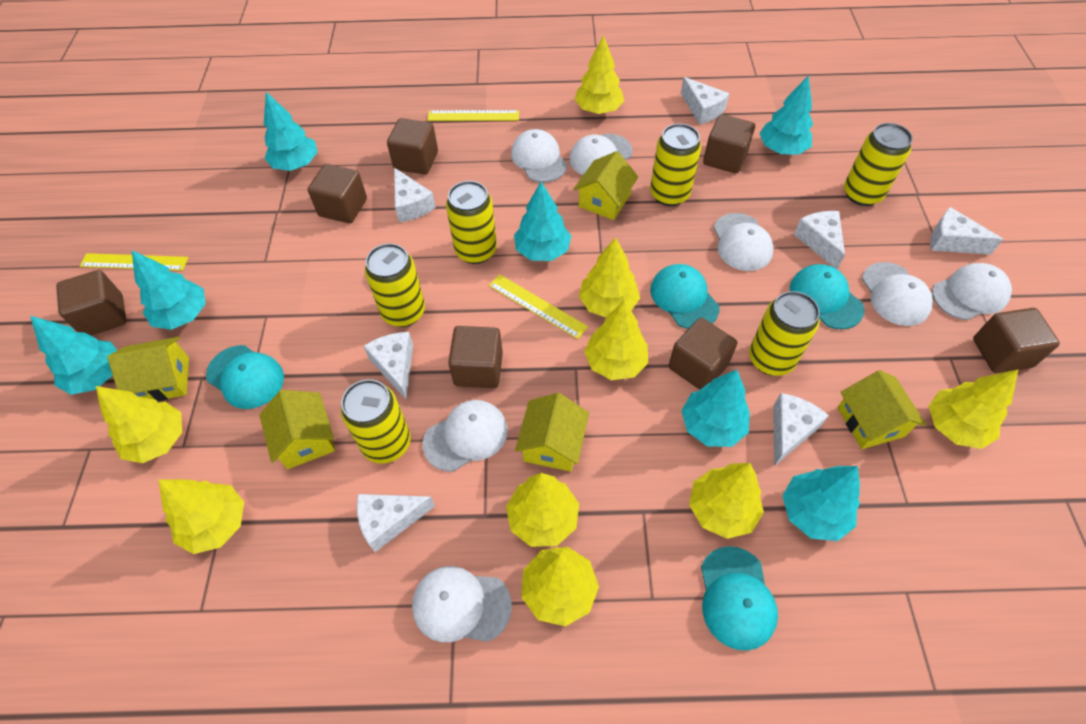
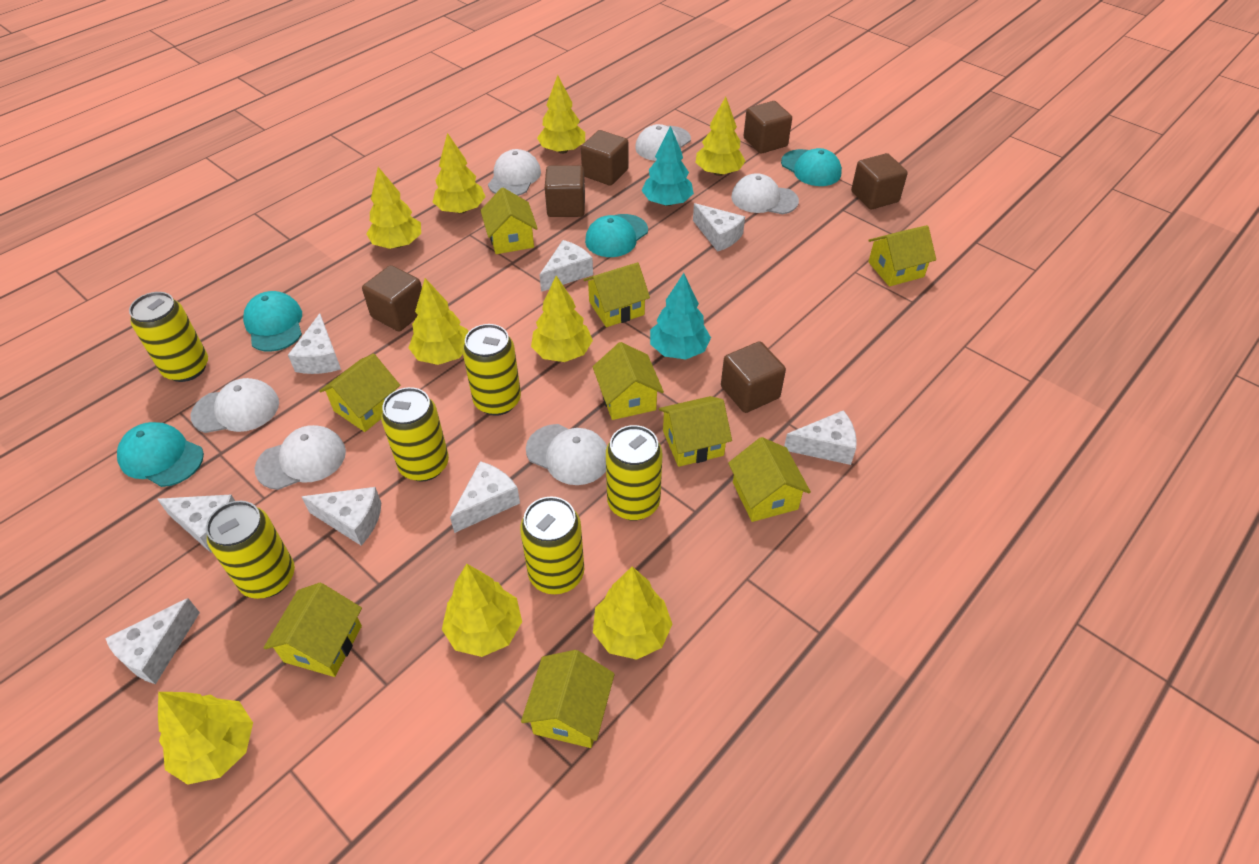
brown cube: [56,270,126,335] [308,164,367,223] [387,118,438,175] [448,326,503,388] [669,318,737,390] [703,114,755,173] [973,308,1060,373] = 7 -> [362,265,422,332] [545,165,585,217] [581,130,629,186] [721,341,786,413] [743,101,792,154] [851,153,908,210] = 6
turquoise tree: [30,316,117,395] [132,250,206,330] [264,92,318,171] [514,182,571,261] [681,369,750,447] [759,75,813,155] [782,466,860,541] = 7 -> [641,126,694,206] [650,273,711,359] = 2
white cap: [412,566,512,642] [422,400,508,472] [511,129,567,182] [570,134,632,175] [714,213,774,271] [862,262,933,326] [932,263,1012,320] = 7 -> [190,378,279,433] [255,425,346,490] [488,149,541,196] [526,424,607,485] [635,124,691,161] [731,173,799,214] = 6
white cheese: [357,494,435,552] [363,332,413,399] [394,168,436,222] [681,77,730,125] [773,393,829,466] [794,211,845,269] [930,207,1003,255] = 7 -> [105,598,200,684] [157,495,235,553] [288,313,341,374] [302,487,381,546] [450,461,520,533] [540,240,593,292] [693,203,745,252] [784,410,857,465] = 8
yellow house: [107,337,189,401] [259,390,335,469] [515,393,589,472] [574,151,638,220] [837,370,926,449] = 5 -> [263,583,362,677] [319,354,400,432] [481,188,538,254] [521,650,615,748] [583,262,650,327] [593,342,664,420] [659,396,732,467] [728,437,811,522] [868,225,936,287] = 9
yellow ruler: [80,253,189,271] [427,110,519,121] [489,274,588,339] = 3 -> none = 0

